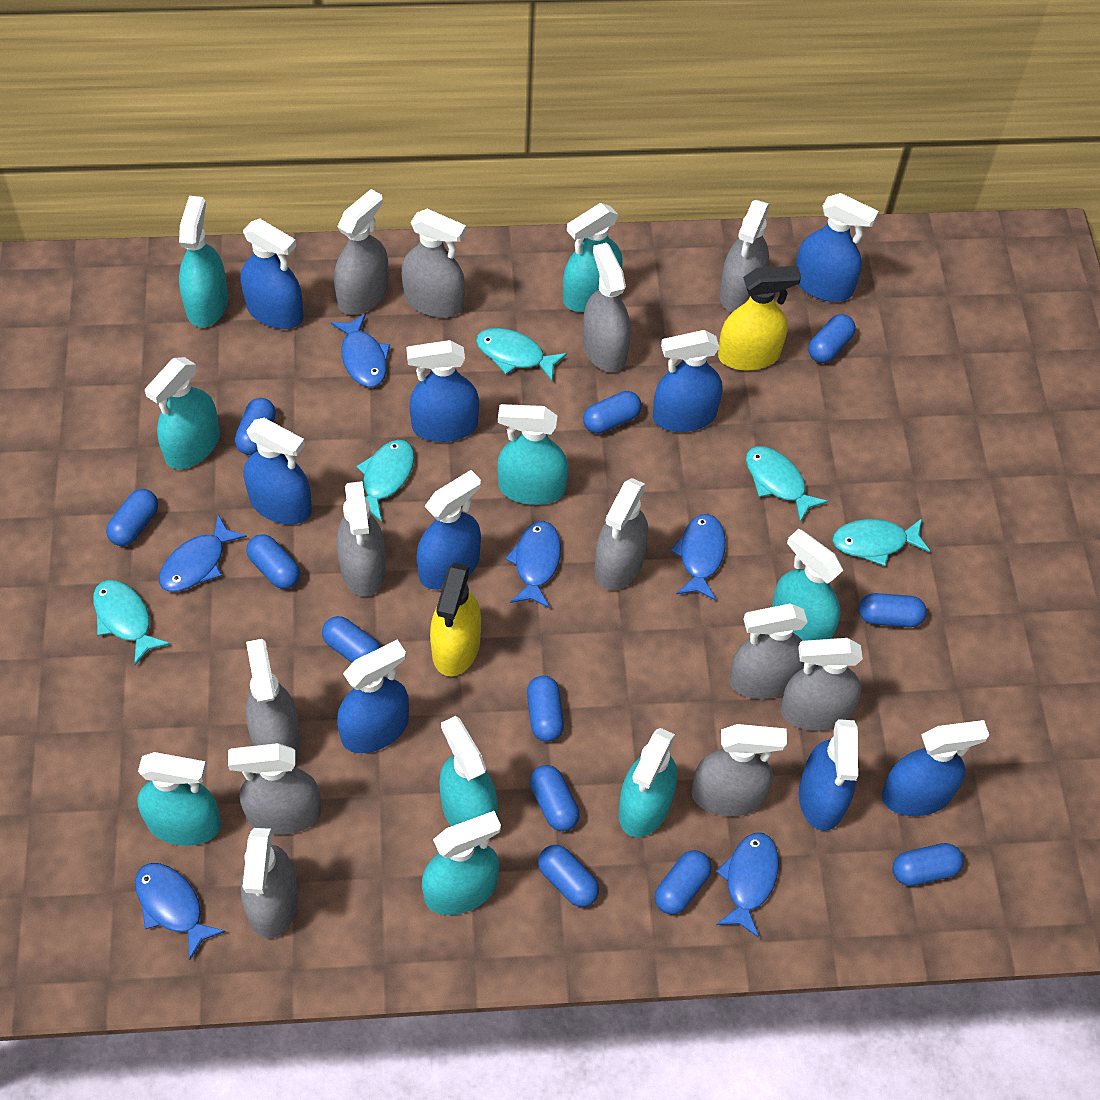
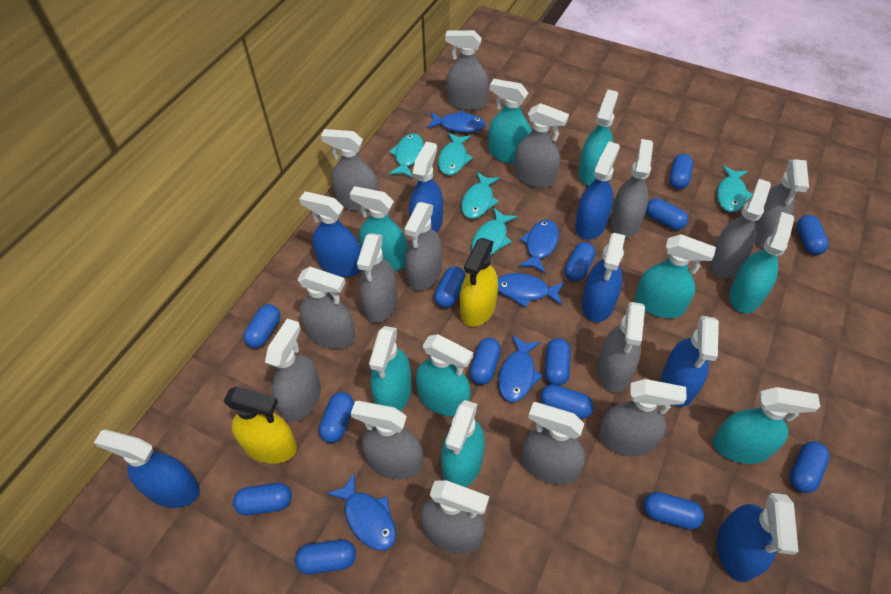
blue capsule: [106,489,158,546] [235,398,276,455] [246,534,300,589] [322,616,381,663] [527,676,564,742] [530,765,580,831] [538,845,599,907] [583,391,642,434] [655,850,711,915] [808,314,856,363] [859,593,927,627] [892,843,963,886] = 12 -> [233,483,292,515] [243,304,280,348] [295,539,356,574] [319,392,354,443] [434,266,466,308] [469,338,501,385] [541,385,593,419] [545,338,571,386] [565,242,596,281] [643,492,704,530] [646,198,688,230] [669,154,693,189] [790,441,830,493] [797,215,829,255] = 14
blue fish: [135,863,226,960] [159,515,247,592] [331,313,390,387] [505,521,561,608] [670,514,726,601] [716,833,779,938] = 6 -> [327,473,396,550] [427,110,486,133] [498,273,565,308] [498,335,543,402] [519,220,559,273] = 5
blue spray bottle: [241,218,304,329] [244,418,312,524] [337,640,409,753] [406,340,479,442] [416,470,481,590] [653,330,723,432] [796,193,879,302] [799,719,858,831] [882,720,989,816] = 9 -> [94,430,200,508] [299,192,362,277] [409,142,443,233] [575,141,620,240] [582,233,625,322] [661,316,719,407] [717,493,799,582] = 7
grey spray bottle: [228,743,322,835] [241,828,298,939] [246,639,301,760] [334,189,389,315] [337,481,386,596] [401,209,466,318] [583,243,631,372] [594,478,648,590] [691,724,787,816] [720,200,770,312] [729,603,808,699] [781,638,863,731] = 12 -> [265,319,321,422] [297,267,355,349] [321,129,379,211] [351,401,423,480] [357,233,397,323] [404,202,442,291] [420,480,489,554] [445,30,489,110] [514,103,569,188] [522,402,585,485] [597,302,645,393] [599,379,687,456] [610,139,653,238] [710,179,771,279] [755,159,809,248] = 15

